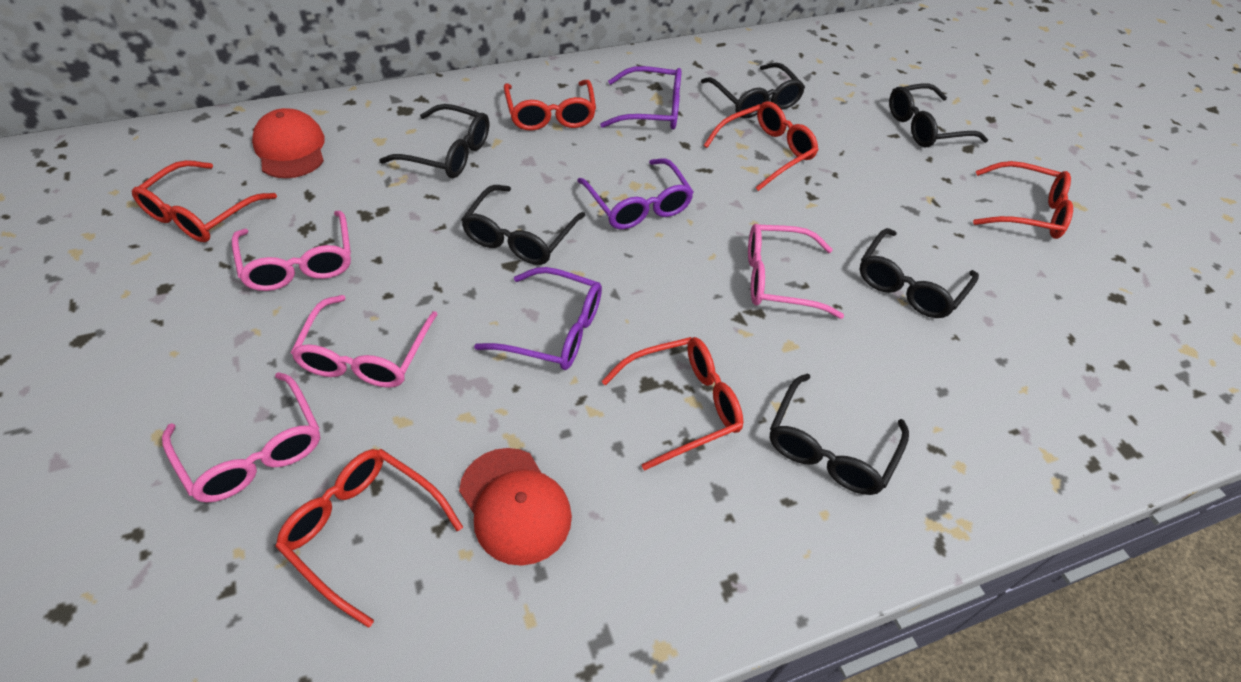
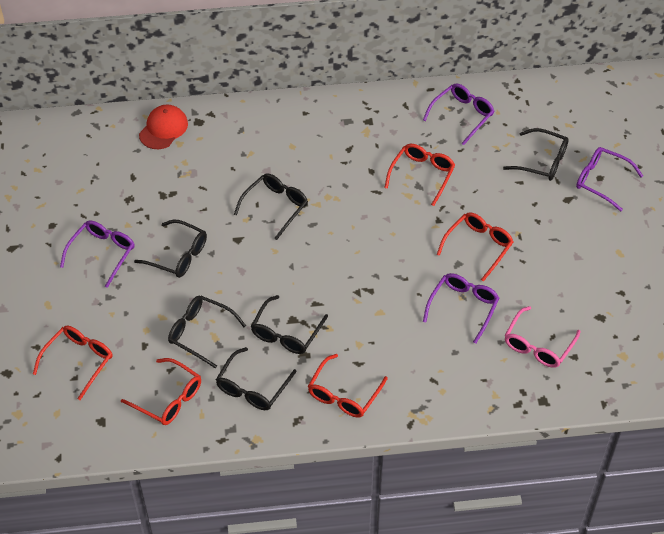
pink glasses: [162,372,320,502] [232,211,351,291] [291,295,438,388] [748,224,844,319] = 4 -> [505,306,581,368] = 1
purple glasses: [474,267,602,370] [577,158,694,229] [600,66,681,130] = 3 -> [60,220,134,288] [423,83,494,145] [423,273,499,344] [576,147,643,211] = 4
red cap: [252,108,325,178] [459,448,572,566] = 2 -> [139,104,188,149] = 1
red glasses: [132,160,277,242] [275,449,463,628] [504,80,596,131] [601,337,743,471] [703,101,818,191] [973,161,1073,239] = 6 -> [33,326,113,400] [121,358,201,425] [308,354,388,418] [384,144,455,206] [437,212,514,282] = 5

